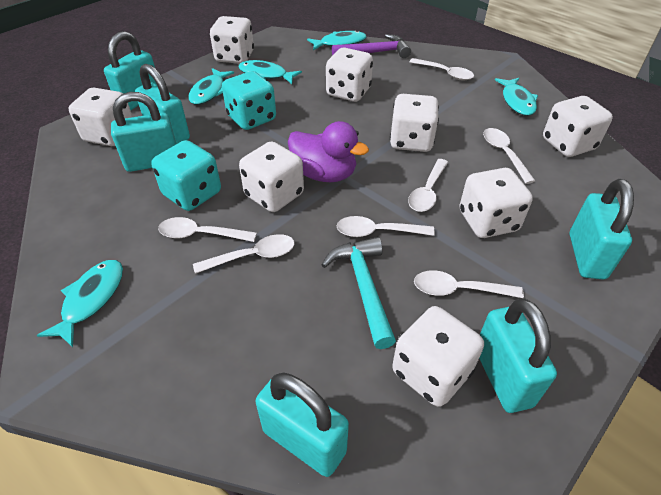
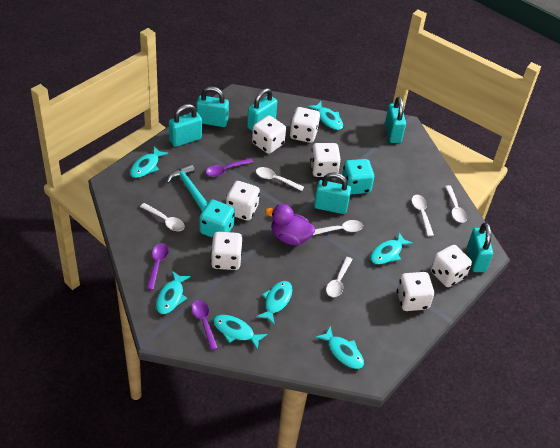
purple hammer: [332,34,411,58] = 1 -> none = 0
purple spoon: none = 0 -> [146,243,169,290] [191,300,218,350] [206,158,253,177] = 3
turquoise fish: [37,260,123,347] [188,68,234,105] [238,60,302,84] [307,30,366,50] [495,78,538,116] = 5 -> [130,146,169,178] [156,271,191,314] [213,315,267,349] [256,281,293,325] [308,101,343,130] [315,326,364,369] [370,232,413,265] = 7
white dice: [69,88,133,146] [210,16,254,64] [239,141,304,212] [326,47,373,102] [390,94,439,152] [392,306,484,407] [459,168,533,238] [543,96,613,157] = 8 -> [211,232,242,270] [226,181,260,221] [252,115,286,154] [290,107,320,143] [310,143,341,177] [397,272,434,311] [431,245,472,287] = 7
white spoon: [158,217,257,242] [193,234,295,274] [337,216,435,237] [408,159,448,212] [409,58,474,81] [414,270,524,298] [483,128,535,184] = 7 -> [140,203,185,231] [256,167,304,191] [313,220,363,235] [326,257,353,297] [412,195,434,236] [445,185,467,223] = 6

